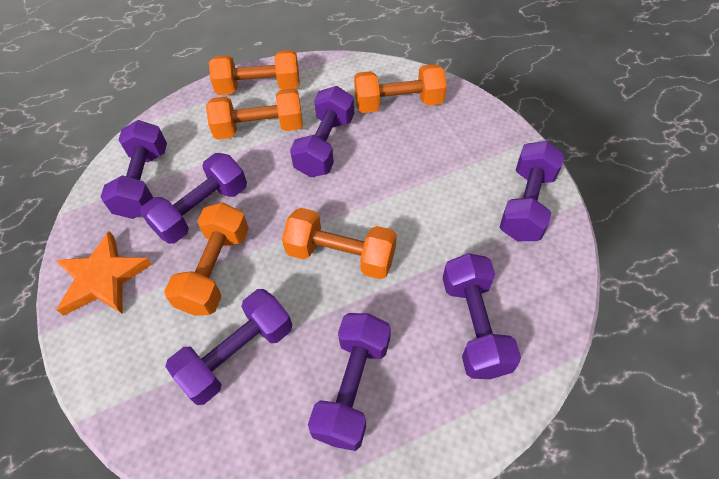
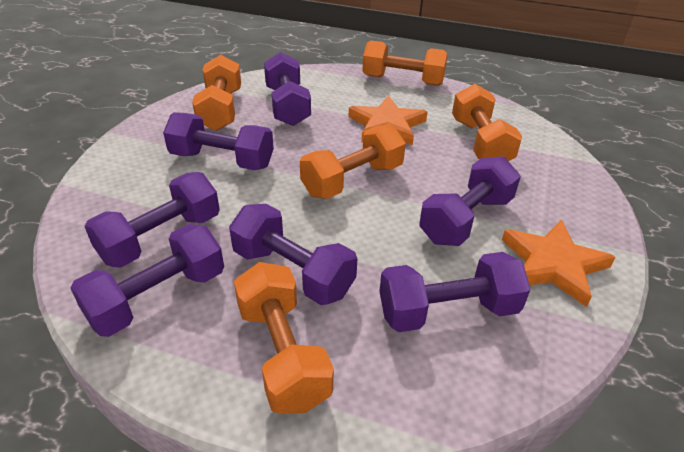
orange star: [55,231,152,316] = 1 -> [349,95,427,145] [502,220,615,307] = 2

